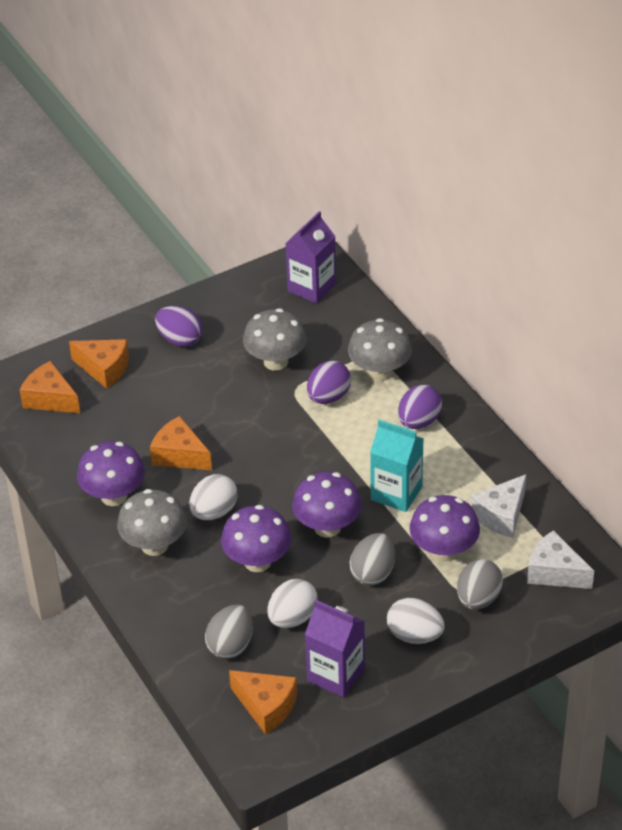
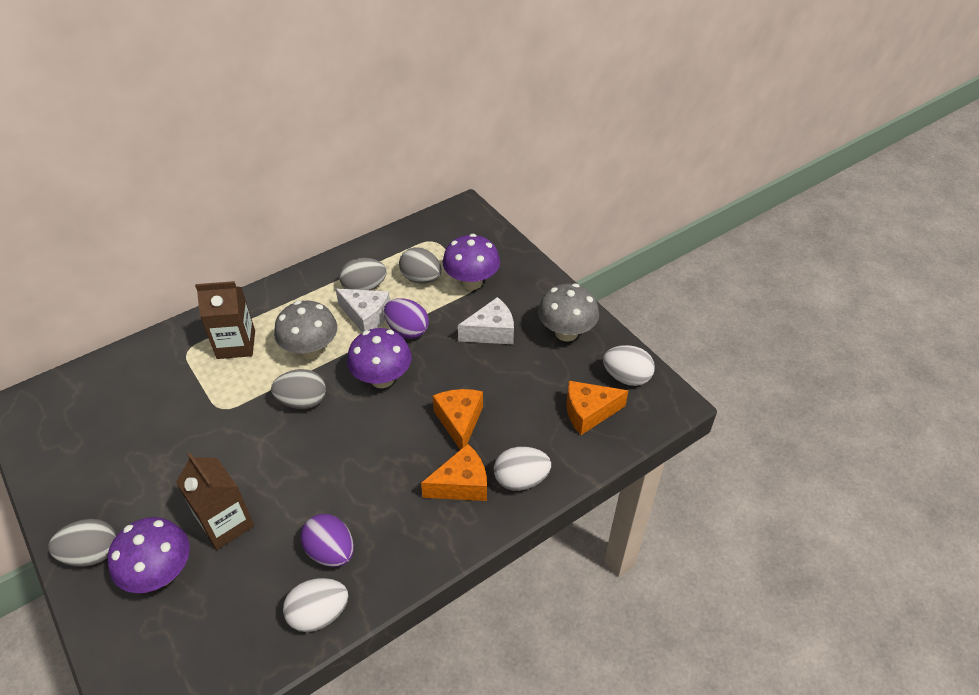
brown carton: none = 0 -> [176,452,254,550] [195,281,255,359] = 2
grey egg: [205,604,253,659] [350,533,395,585] [457,559,503,610] = 3 -> [48,519,117,567] [271,369,326,409] [339,258,386,290] [399,247,442,284] = 4
grey mushroom: [117,489,187,556] [243,308,307,371] [348,318,412,381] = 3 -> [274,301,337,359] [538,283,599,342] = 2
orange cheese: [20,361,80,413] [69,339,129,389] [150,416,212,470] [229,670,297,735] = 4 -> [421,444,487,501] [433,389,483,450] [566,381,628,435] = 3
purple carton: [285,211,336,304] [305,600,365,698] = 2 -> none = 0
purple egg: [155,306,203,347] [307,361,351,404] [398,385,442,429] = 3 -> [301,514,354,567] [384,298,429,339] = 2
purple mushroom: [77,441,145,506] [221,505,292,572] [292,472,362,538] [410,495,480,562] = 4 -> [108,517,190,593] [347,328,411,388] [443,234,500,290] = 3
turquoise carton: [370,420,424,512] = 1 -> none = 0

